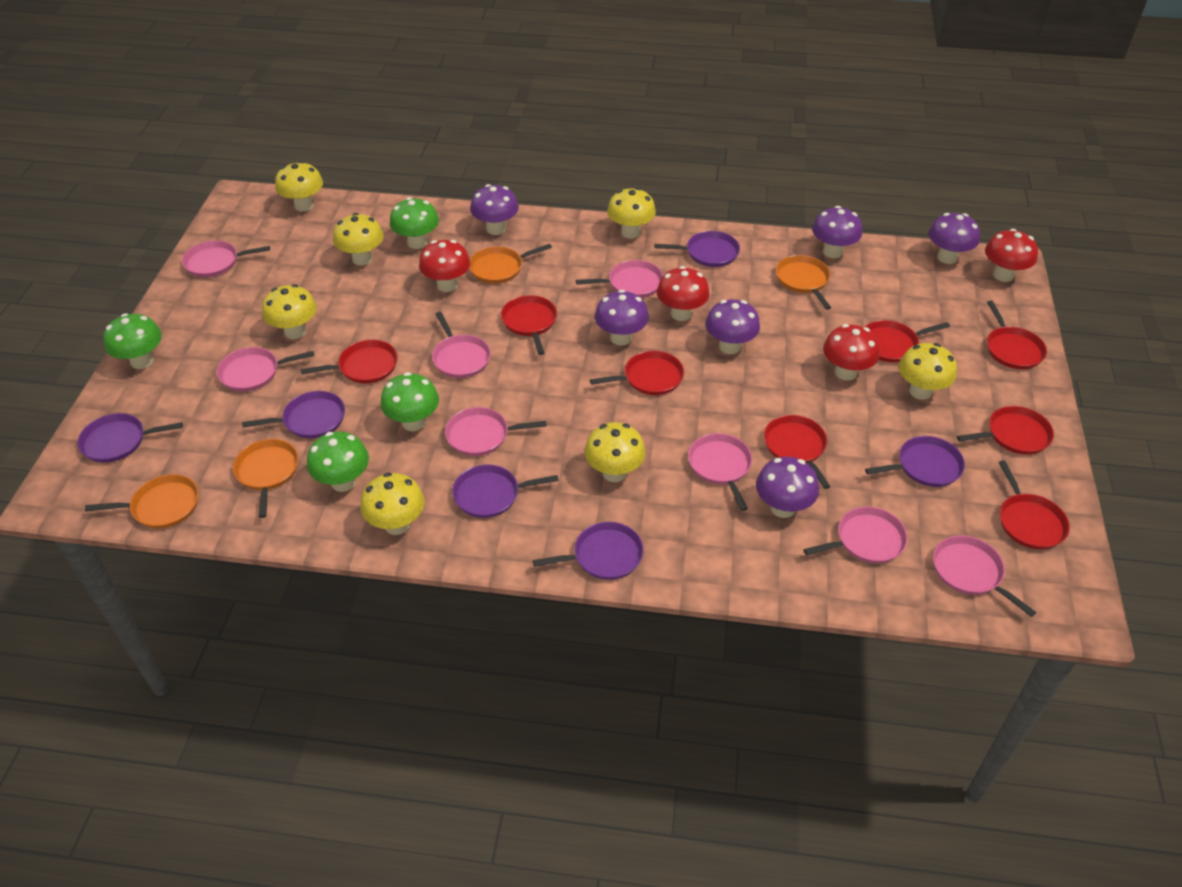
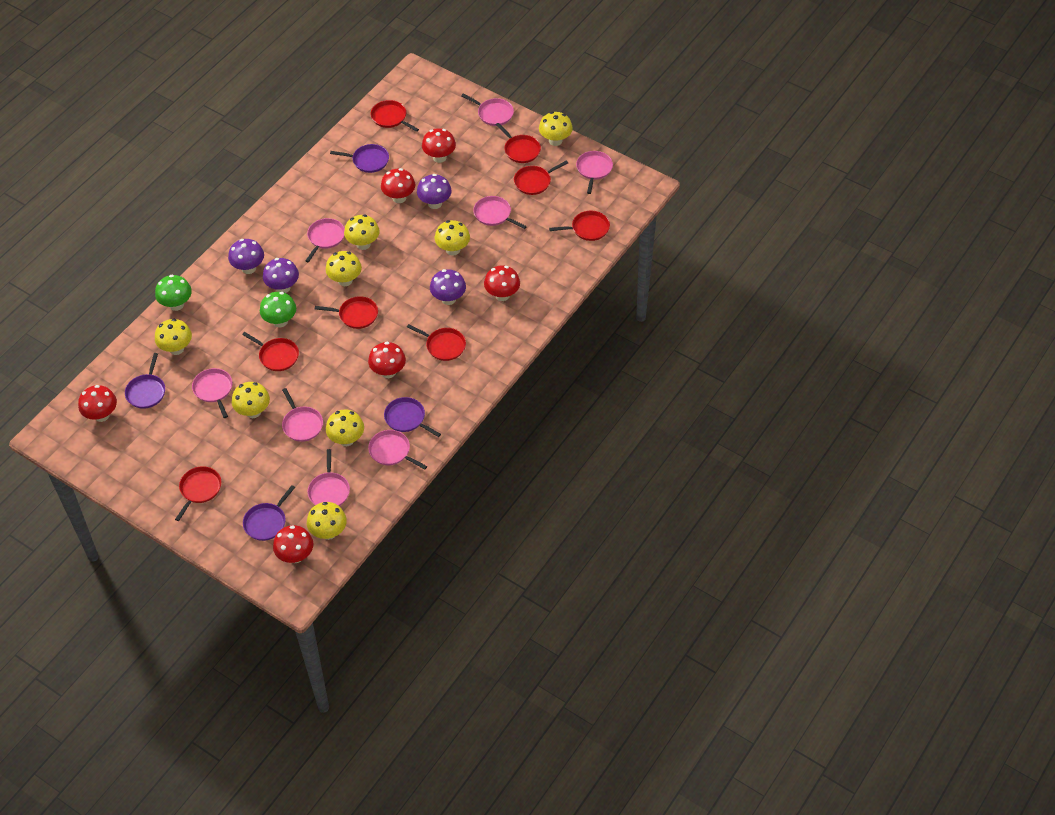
green mushroom: [103,313,162,369] [307,432,369,492] [380,372,439,431] [390,197,439,249] = 4 -> [155,275,192,311] [260,292,296,327] = 2
orange pan: [85,474,199,529] [233,439,299,518] [469,244,552,284] [776,255,831,310] = 4 -> none = 0
purple mushroom: [470,184,519,235] [595,290,649,346] [706,299,760,354] [756,457,819,518] [812,206,862,258] [928,213,980,264] = 6 -> [228,239,264,274] [263,258,299,293] [417,174,452,209] [430,269,466,305] = 4
purple pan: [77,413,183,463] [242,391,345,438] [452,464,559,518] [533,522,644,580] [654,231,740,267] [865,436,965,487] = 6 -> [125,353,165,409] [243,485,295,541] [330,144,389,173] [384,397,441,437] = 4
red mushroom: [419,240,470,292] [657,266,710,321] [823,324,880,380] [985,229,1038,282] = 4 -> [78,385,117,422] [273,525,313,563] [368,342,406,378] [381,168,415,203] [422,128,456,163] [484,266,520,301] = 6
yellow mushroom: [262,284,317,339] [275,161,323,212] [333,213,384,265] [361,473,425,535] [585,422,646,482] [607,188,656,238] [899,343,957,400] = 7 -> [155,318,192,355] [232,382,270,418] [307,502,347,540] [326,251,362,286] [326,409,364,446] [344,215,380,250] [435,220,470,256] [539,112,573,146] = 8

